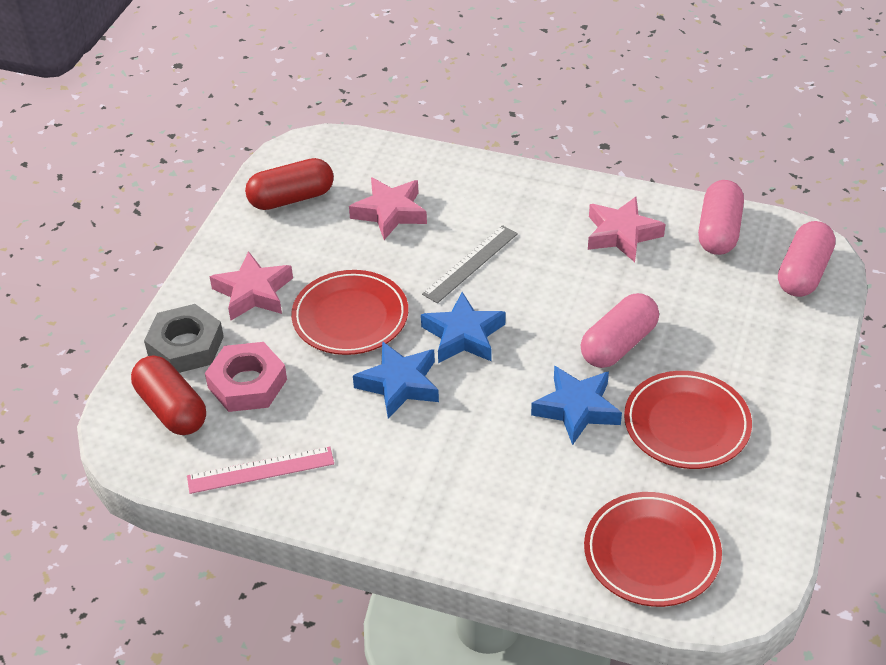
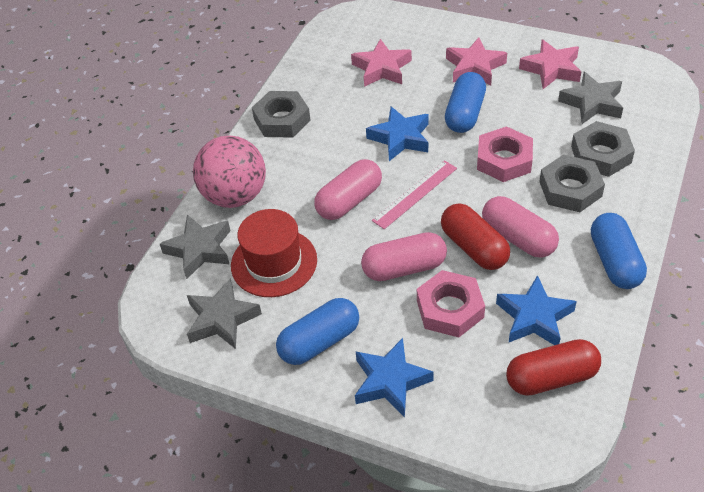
blue capsule: none = 0 -> [276,298,359,365] [445,72,486,133] [591,213,647,289] = 3
grey nut: [144,304,224,373] = 1 -> [252,91,311,138] [539,155,605,212] [571,121,635,177] = 3
grey ruler: [422,225,518,304] = 1 -> none = 0
grey star: none = 0 -> [160,215,231,279] [187,278,262,349] [558,72,623,124] = 3
pink ball: none = 0 -> [193,136,266,208] = 1
pink nut: [205,342,287,412] = 1 -> [417,270,485,337] [477,126,533,182] = 2
red hat: none = 0 -> [231,209,317,297] = 1
red plate: [291,270,408,355] [584,492,722,607] [624,371,752,469] = 3 -> none = 0

